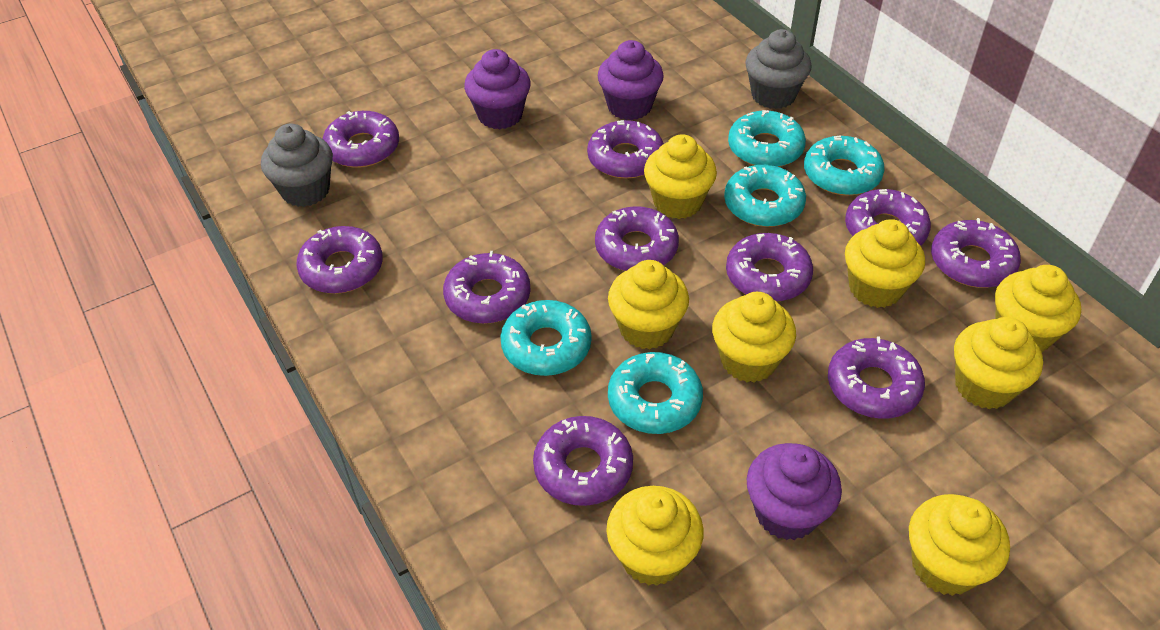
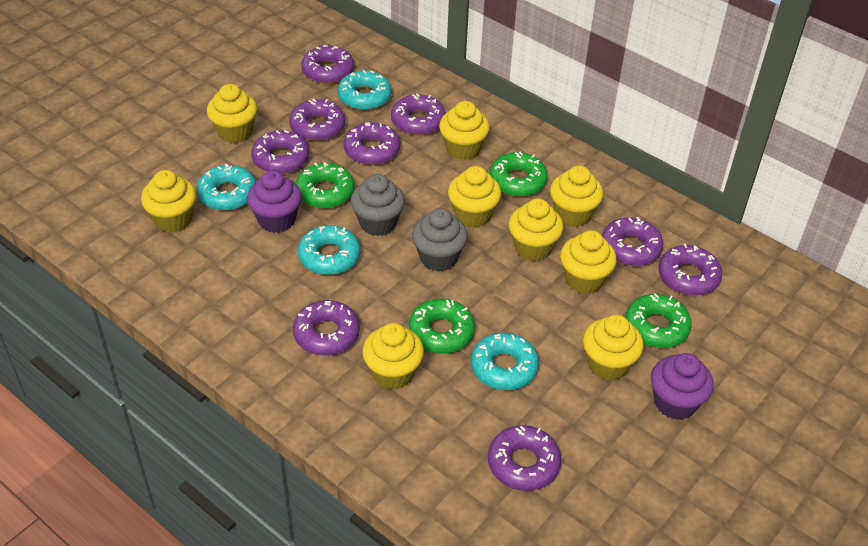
green donut: none = 0 -> [296,162,355,208] [409,299,475,353] [490,151,548,197] [625,293,692,348] = 4
purple cupcake: [464,49,531,129] [598,40,664,120] [747,443,842,540] = 3 -> [247,171,302,233] [651,353,714,420] = 2
purple donut: [296,226,383,294] [323,111,399,168] [443,251,531,324] [533,416,633,506] [587,120,664,179] [595,206,679,271] [726,233,813,301] [828,336,925,419] [845,189,931,246] [931,218,1021,288] = 10 -> [251,131,309,174] [289,99,345,141] [293,300,360,356] [301,45,354,84] [343,122,400,165] [391,93,446,135] [488,425,561,491] [602,217,663,266] [658,243,722,296] = 9
turquoise donut: [500,300,592,376] [608,352,703,434] [724,165,806,227] [728,110,806,167] [804,136,885,196] = 5 -> [196,164,256,210] [298,225,361,275] [337,70,392,110] [471,333,539,390] = 4
yellow cupcake: [606,486,704,586] [608,260,689,349] [644,134,717,219] [712,292,796,382] [845,219,925,308] [909,494,1010,596] [954,317,1043,409] [995,265,1081,353] = 8 -> [141,170,196,232] [207,84,257,143] [362,323,424,390] [439,101,490,160] [448,166,502,228] [508,199,564,261] [550,166,603,227] [560,230,617,294] [583,315,644,381] = 9

